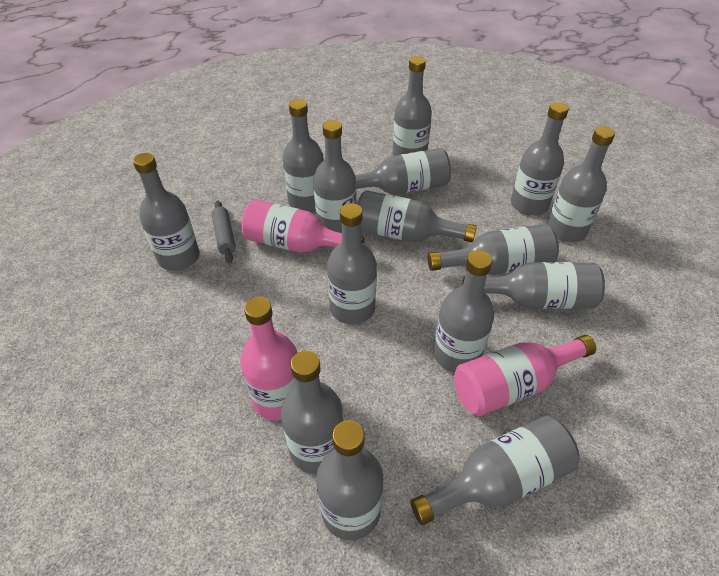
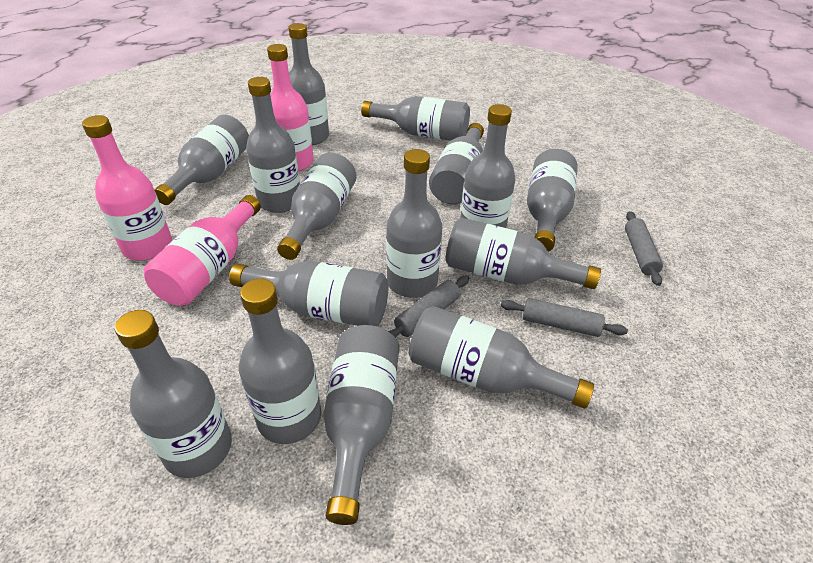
grey rolling pin: [212,200,236,263] = 1 -> [388,276,469,338] [501,298,628,337] [625,211,663,286] = 3

